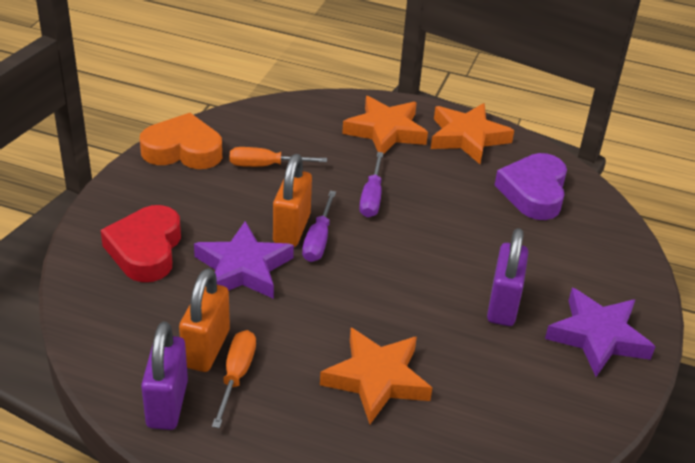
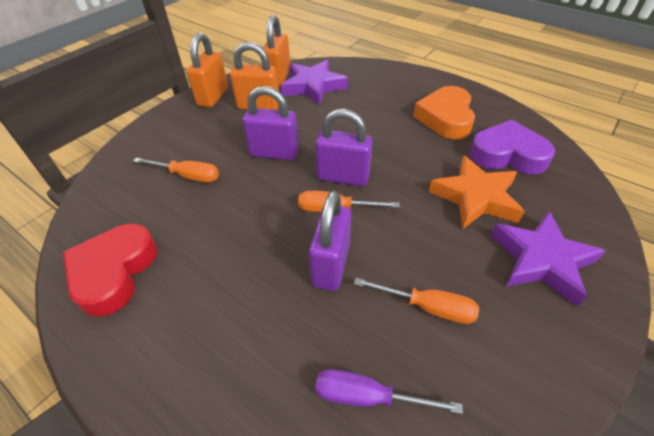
orange padlock: [179,268,230,372] [273,154,312,247] = 2 -> [187,33,228,108] [230,42,279,110] [263,15,290,87] = 3
orange screwdriver: [212,330,256,428] [230,147,327,167] = 2 -> [133,158,219,182] [298,191,400,212] [354,278,479,324] = 3
orange star: [320,328,432,424] [342,96,428,155] [431,103,514,164] = 3 -> [429,155,525,229] = 1
purple padlock: [141,322,188,430] [487,228,528,326] = 2 -> [243,86,299,160] [309,191,351,291] [315,109,373,186] = 3
purple screwdriver: [302,191,336,262] [359,152,383,218] = 2 -> [315,369,463,414] = 1

